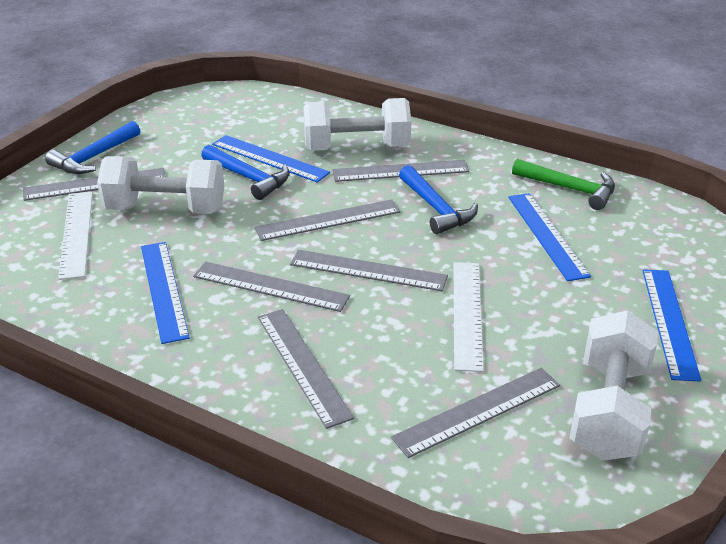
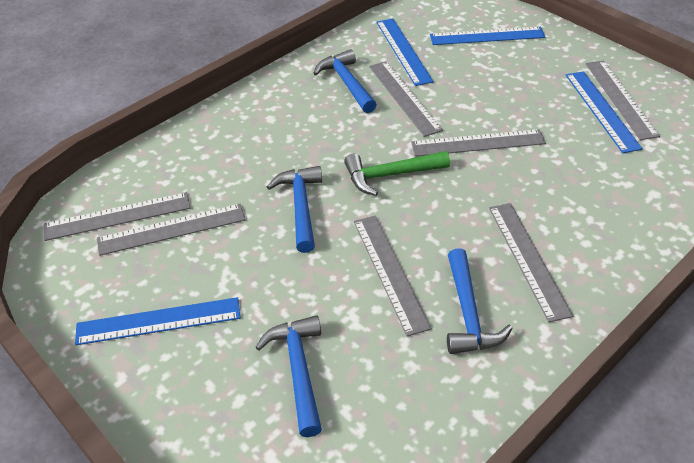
blue hammer: [45,121,140,174] [201,145,290,200] [399,165,478,234] = 3 -> [255,315,322,437] [267,166,322,253] [313,49,377,113] [447,248,513,354] = 4
white dumbbell: [97,156,225,214] [303,98,411,151] [570,310,658,461] = 3 -> none = 0
white ruler: [58,192,93,280] [454,262,484,372] = 2 -> none = 0

